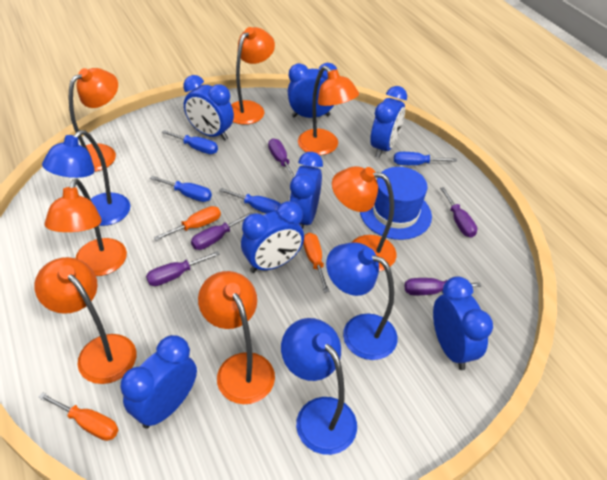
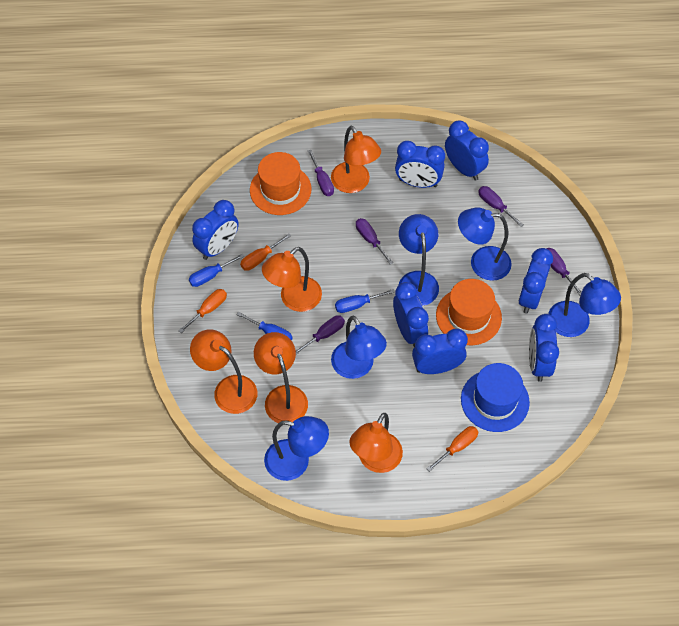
blue lamp: [42,130,131,226] [281,318,357,455] [326,243,398,360] = 3 -> [264,416,329,481] [331,316,387,379] [399,214,439,306] [458,208,512,281] [548,273,621,337] = 5
blue screwdriver: [150,176,212,202] [162,130,218,154] [219,188,281,214] [394,152,457,165] = 4 -> [189,254,244,287] [236,311,293,341] [335,289,395,313] = 3
orange hat: none = 0 -> [250,152,311,215] [436,279,502,345] = 2
orange lamp: [34,257,136,384] [45,178,127,276] [69,68,118,172] [198,271,275,404] [231,27,275,125] [298,66,359,155] [332,166,397,271] = 7 -> [190,329,257,414] [254,332,308,423] [262,247,322,312] [331,126,381,193] [349,413,403,473] = 5

